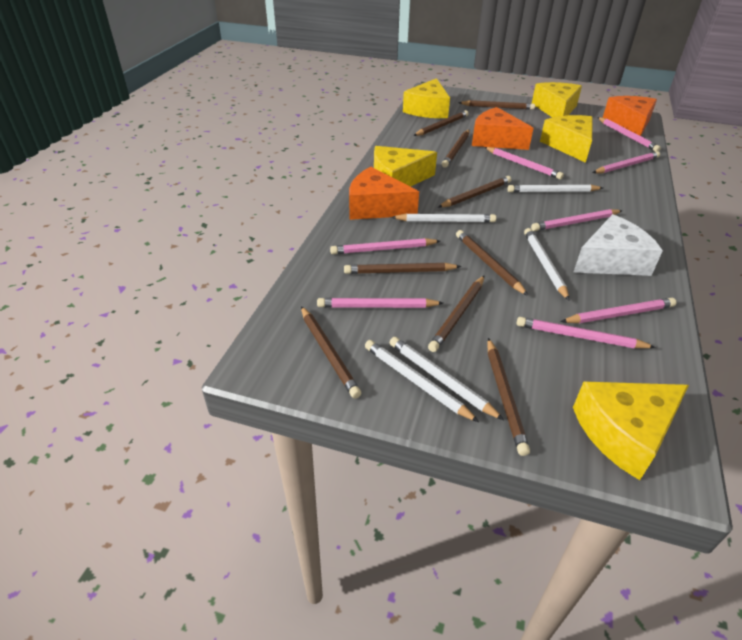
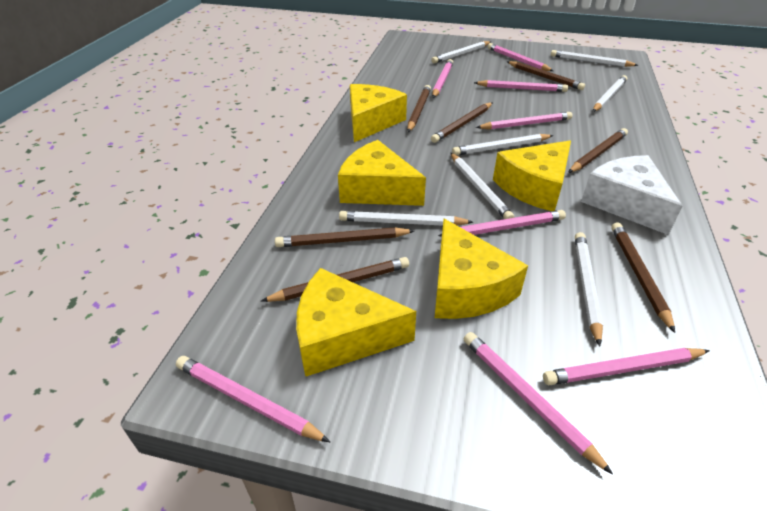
brown pencil: [301,306,361,399] [344,263,461,274] [413,110,469,136] [428,276,484,352] [438,176,511,208] [442,130,470,168] [456,230,528,296] [458,100,535,110] [487,338,530,456] = 9 -> [261,257,409,302] [275,228,414,247] [408,85,431,132] [431,103,492,143] [507,61,585,90] [568,128,628,173] [611,222,675,333] = 7
orange cheese: [349,167,419,220] [472,107,534,150] [603,96,657,136] = 3 -> none = 0
white pencil: [365,340,479,422] [390,337,504,420] [391,213,496,222] [507,184,603,192] [524,228,570,301] = 5 -> [339,211,473,226] [431,41,491,63] [451,153,514,219] [452,134,554,155] [551,50,638,67] [575,232,603,346] [593,75,627,112] = 7

